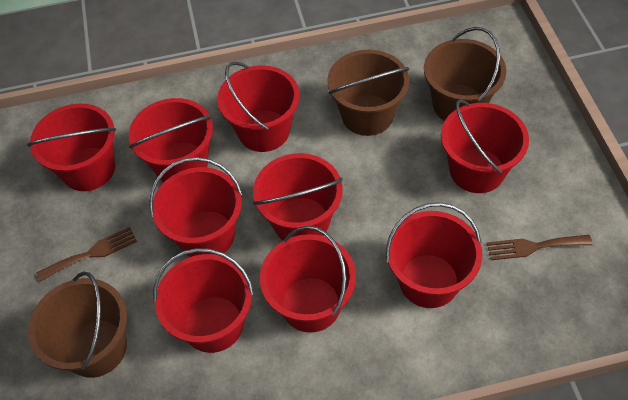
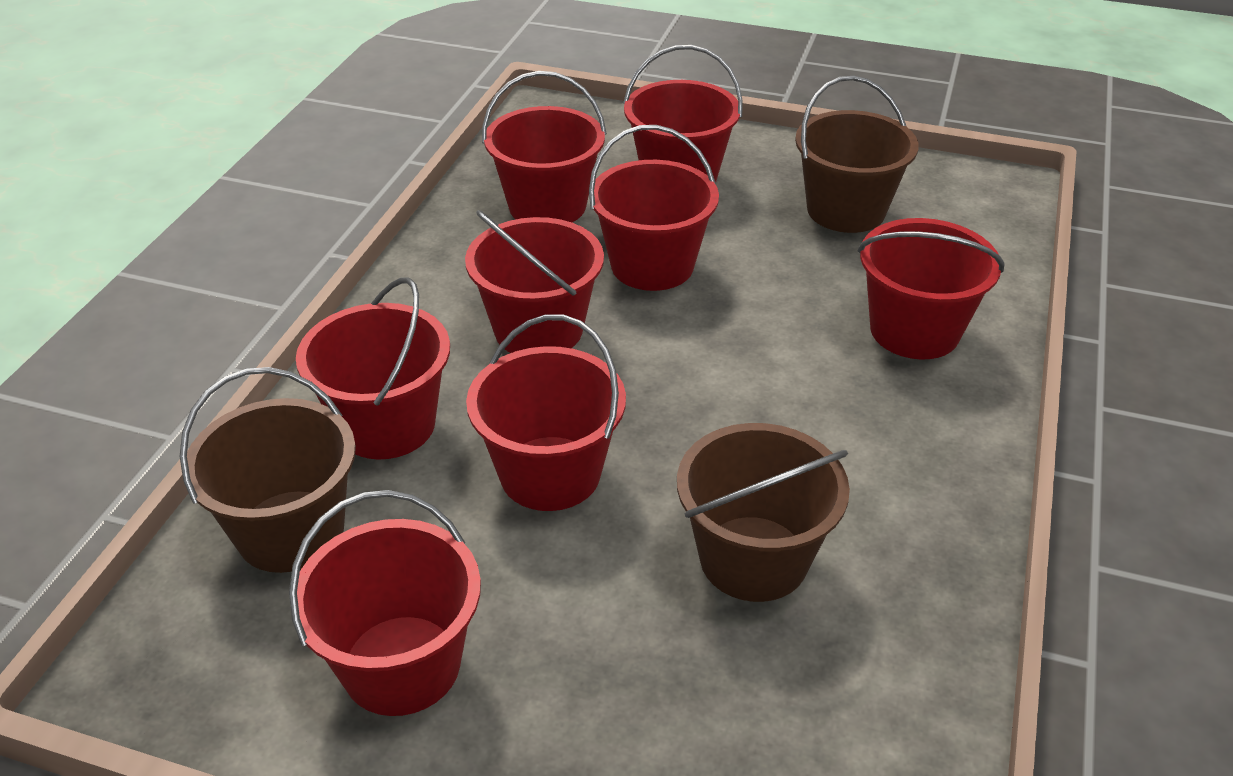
brown fork: [36,227,137,282] [487,235,593,260] = 2 -> none = 0
red bucket: [27,103,116,191] [129,98,213,182] [149,157,242,257] [153,248,254,353] [217,62,300,152] [253,153,343,240] [260,226,356,333] [386,202,482,308] [441,99,529,193] = 9 -> [289,490,481,716] [296,277,450,460] [465,210,604,353] [466,314,626,511] [482,71,607,222] [589,125,719,291] [623,45,743,183] [858,218,1005,359] = 8

